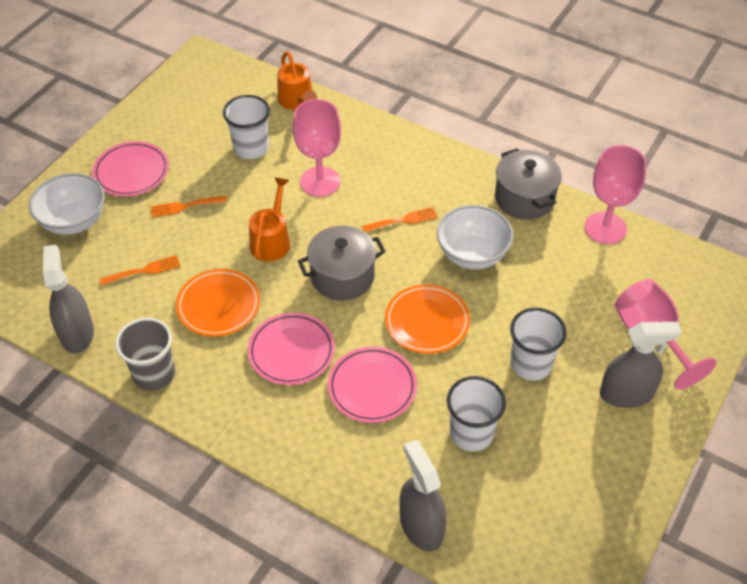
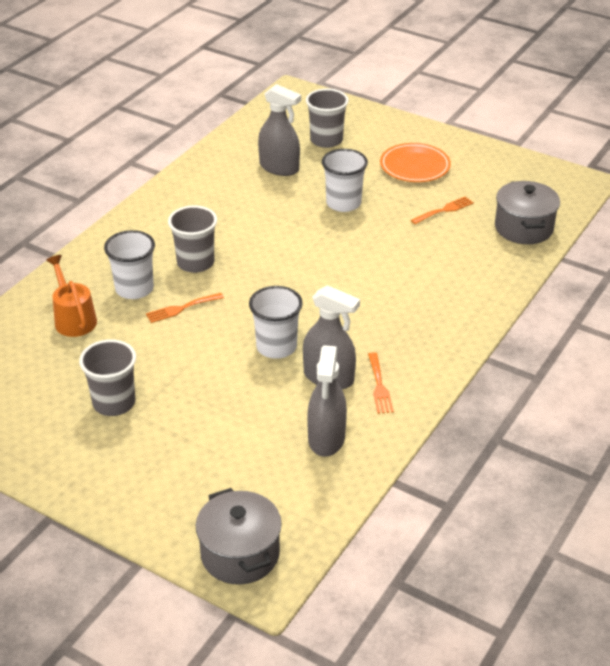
grey cup: [115,318,175,391] = 1 -> [79,339,136,416] [168,205,217,273] [306,89,349,148] = 3
orange plate: [176,269,260,337] [385,284,470,354] = 2 -> [380,143,451,182] = 1
orange watering can: [249,177,290,261] [277,51,317,110] = 2 -> [46,255,97,337] = 1
pink goblet: [293,99,341,197] [585,145,647,244] [615,279,717,390] = 3 -> none = 0
pink plate: [92,141,169,197] [248,313,335,385] [328,347,417,423] = 3 -> none = 0
white bowl: [29,173,105,235] [437,205,513,269] = 2 -> none = 0

